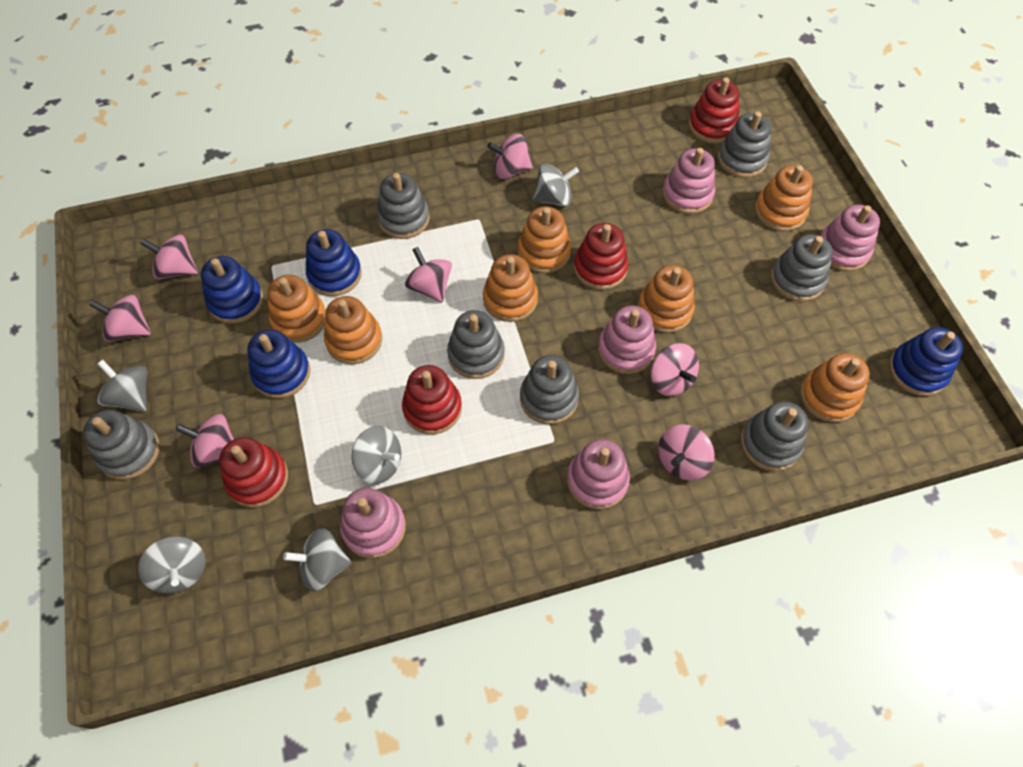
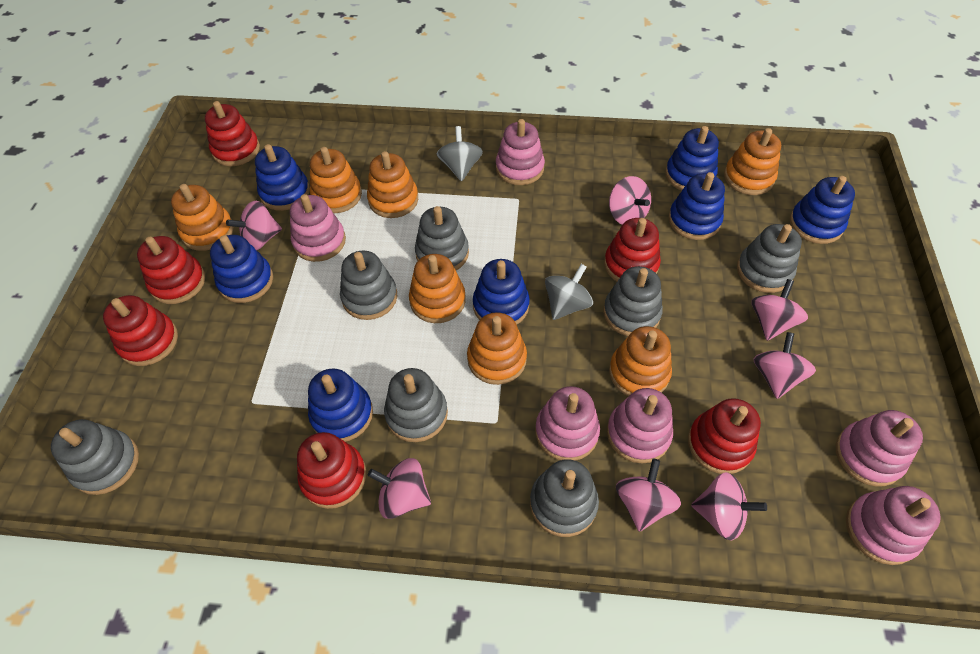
blue stacking toy: [201,256,263,324] [247,330,310,398] [306,229,362,296] [889,327,963,396] = 4 -> [210,235,273,303] [255,144,310,211] [308,368,373,442] [473,259,530,325] [665,126,719,191] [668,172,725,240] [790,176,855,244] = 7
grey spinning top: [97,360,147,412] [138,536,206,594] [283,528,352,592] [352,426,401,484] [532,164,579,207] = 5 -> [437,126,483,181] [545,264,593,320] = 2
pink stacking toy: [340,488,406,558] [567,439,630,509] [598,305,656,374] [662,148,715,214] [820,205,880,271] = 5 -> [290,194,346,262] [496,119,545,185] [535,386,600,461] [607,388,673,464] [836,410,923,486] [846,486,941,565] = 6
red stacking toy: [219,437,288,508] [402,365,462,434] [574,223,628,290] [689,77,739,144] = 4 -> [103,295,178,366] [137,236,205,304] [205,101,260,166] [297,432,366,509] [604,218,661,281] [688,398,761,474] = 6

